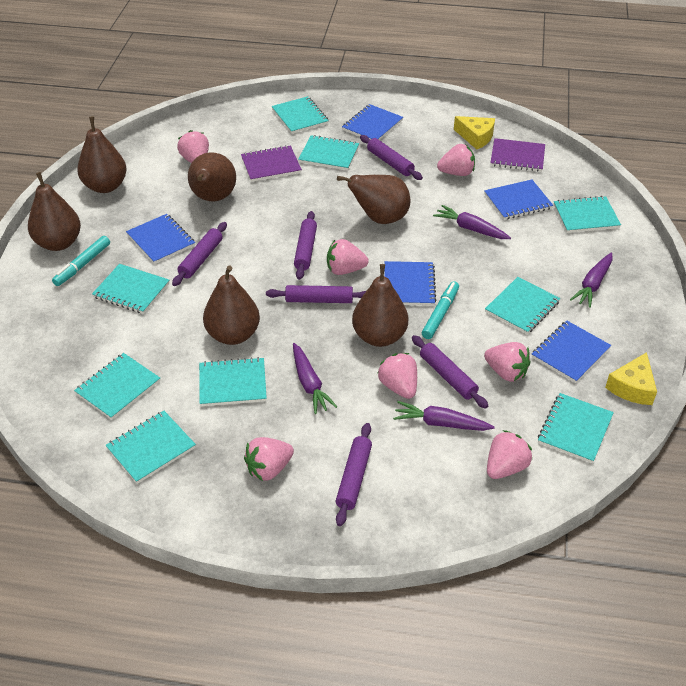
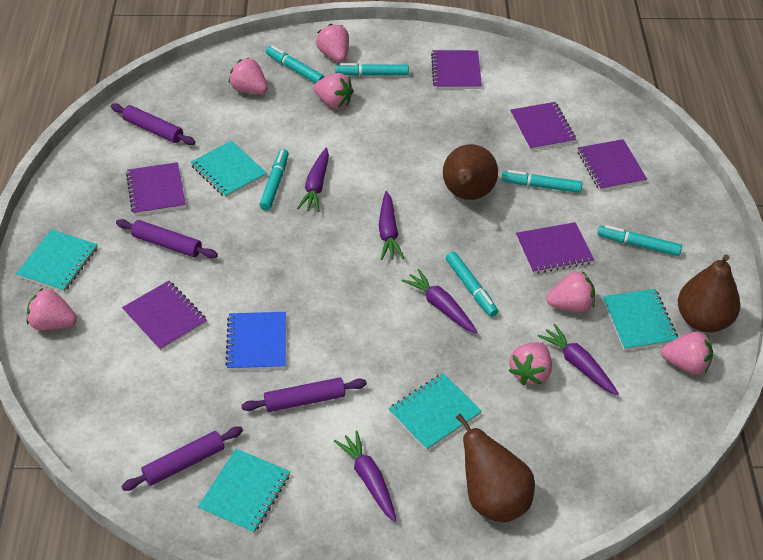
blue notebook: [126,214,195,264] [342,104,403,140] [385,261,436,306] [484,180,553,220] [532,321,611,383] = 5 -> [225,312,286,370] = 1
brown pear: [28,172,81,251] [77,117,127,193] [188,152,236,201] [203,265,260,345] [337,175,410,224] [352,264,408,347] = 6 -> [443,144,498,200] [456,413,535,523] [678,254,740,332] = 3
purple carrot: [293,343,337,414] [393,401,494,431] [433,205,511,239] [570,253,612,308] = 4 -> [297,148,329,212] [334,430,397,522] [379,191,404,260] [401,269,477,333] [538,324,619,396] = 5
purple notebook: [241,145,302,182] [490,138,545,172] = 2 -> [122,281,207,351] [126,162,186,215] [431,50,482,89] [510,102,576,151] [516,222,594,274] [578,139,647,191] = 6
purple rolling pin: [172,222,227,286] [266,285,366,303] [294,211,317,280] [336,423,372,526] [360,135,423,180] [412,335,488,409] = 6 -> [111,103,195,145] [116,219,218,258] [121,426,243,491] [242,377,367,412] = 4
turquoise marker: [52,236,110,286] [422,281,459,339] = 2 -> [260,149,289,211] [266,45,324,83] [335,63,409,76] [446,251,498,317] [501,170,582,193] [598,225,682,256] = 6
turquoise notebook: [74,353,160,419] [92,264,169,314] [106,411,196,484] [199,357,267,406] [272,96,329,134] [298,135,359,170] [485,277,560,334] [538,393,614,463] [554,196,621,233] = 9 -> [16,230,98,292] [191,141,267,198] [198,449,290,534] [389,373,482,451] [603,289,678,351] = 5
yellow cheese: [454,116,495,149] [605,352,657,405] = 2 -> none = 0

